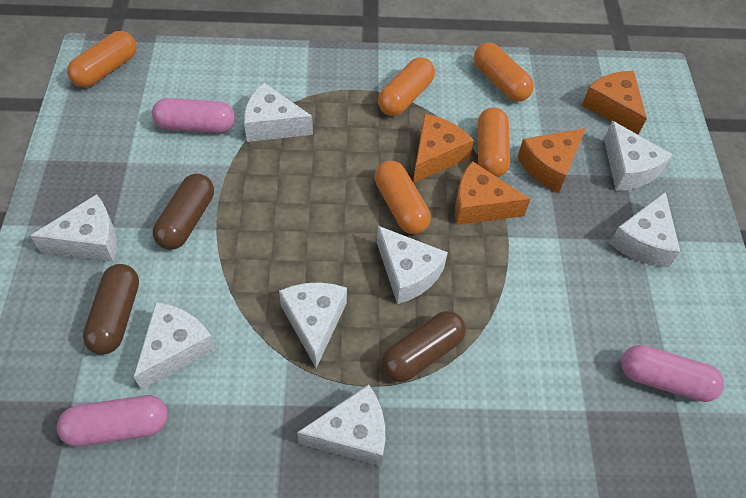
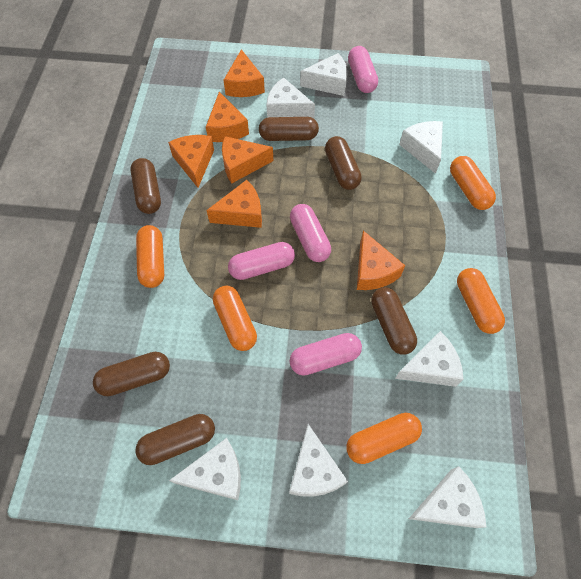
brown capsule: [83,264,139,355] [153,174,214,250] [381,311,466,382] = 3 -> [93,352,170,396] [130,158,161,214] [135,414,215,465] [259,117,319,141] [325,136,362,190] [371,287,417,354] = 6
orange cheese: [413,114,474,183] [455,161,530,225] [517,128,586,193] [582,71,647,135] = 4 -> [168,135,214,188] [206,92,249,142] [206,180,262,228] [222,136,273,184] [223,49,265,97] [357,230,405,290] = 6
pink capsule: [57,395,168,447] [152,98,235,133] [621,345,724,402] = 3 -> [228,242,295,280] [290,204,331,262] [290,333,362,376] [348,46,378,93] = 4
white cheese: [30,194,117,262] [134,302,216,390] [244,83,313,142] [279,282,347,368] [297,385,385,466] [377,226,448,304] [604,121,672,191] [609,192,680,268] = 8 -> [169,438,241,500] [267,77,315,119] [289,424,348,497] [300,53,347,96] [395,331,464,387] [399,121,443,174] [409,466,486,528] = 7

